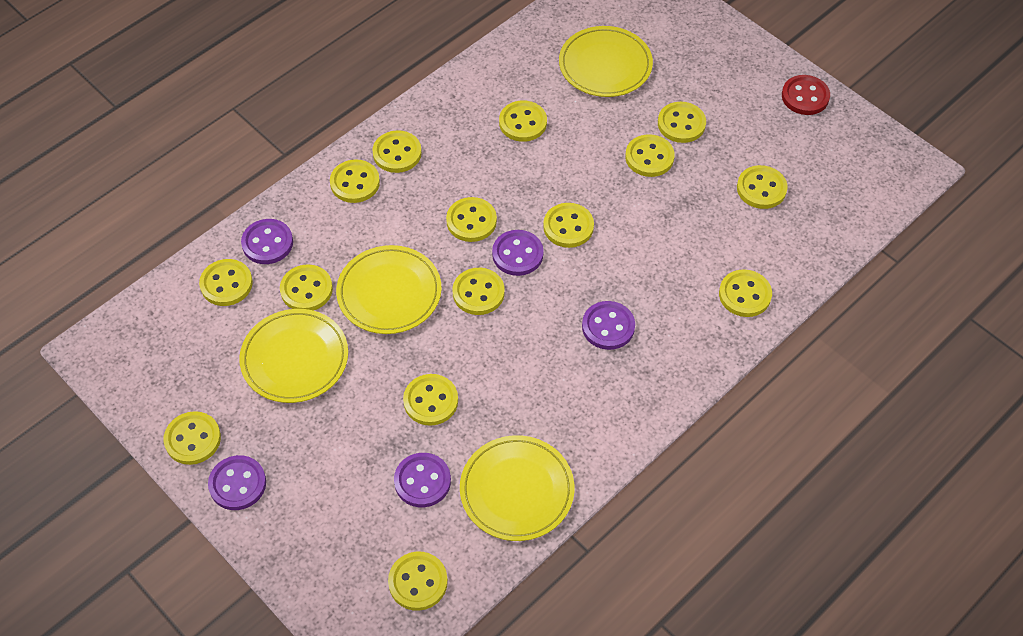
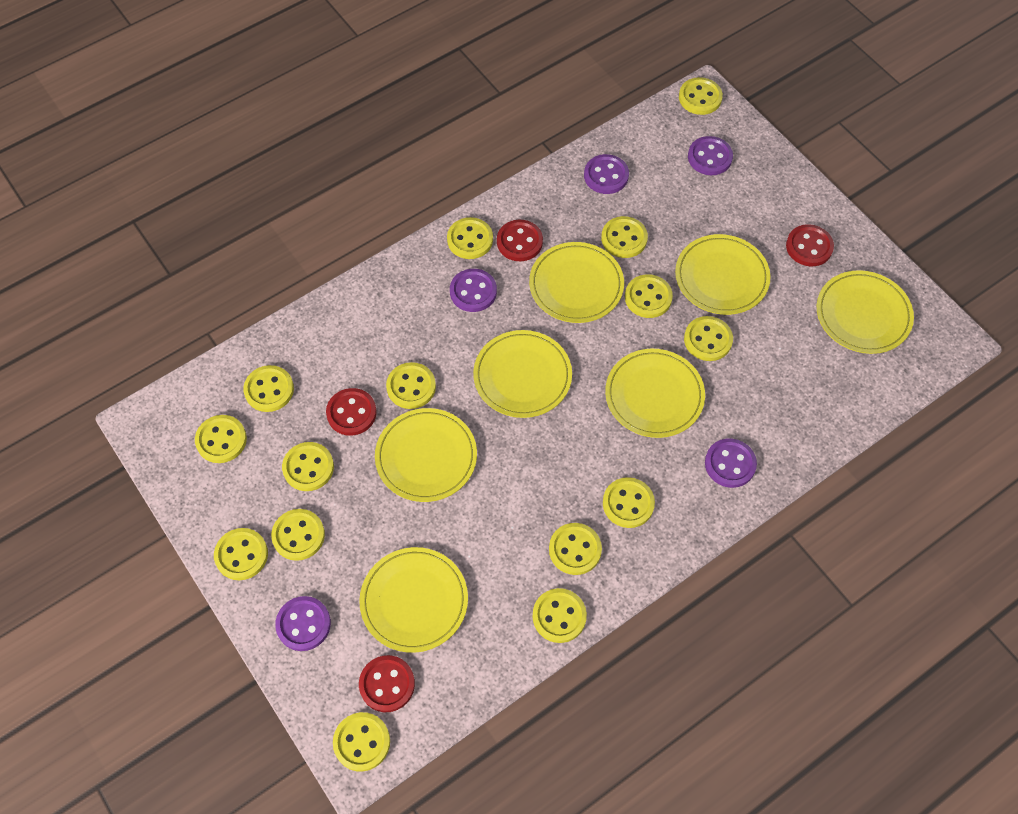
red button: [782,75,830,115] = 1 -> [326,388,377,436] [359,655,415,712] [497,220,543,261] [786,224,834,266] = 4
yellow plate: [239,309,348,403] [336,245,442,334] [460,435,574,541] [559,26,653,97] = 4 -> [359,547,468,653] [375,408,477,502] [473,330,572,418] [529,242,624,323] [605,349,705,438] [675,234,771,315] [817,270,914,354] = 7

